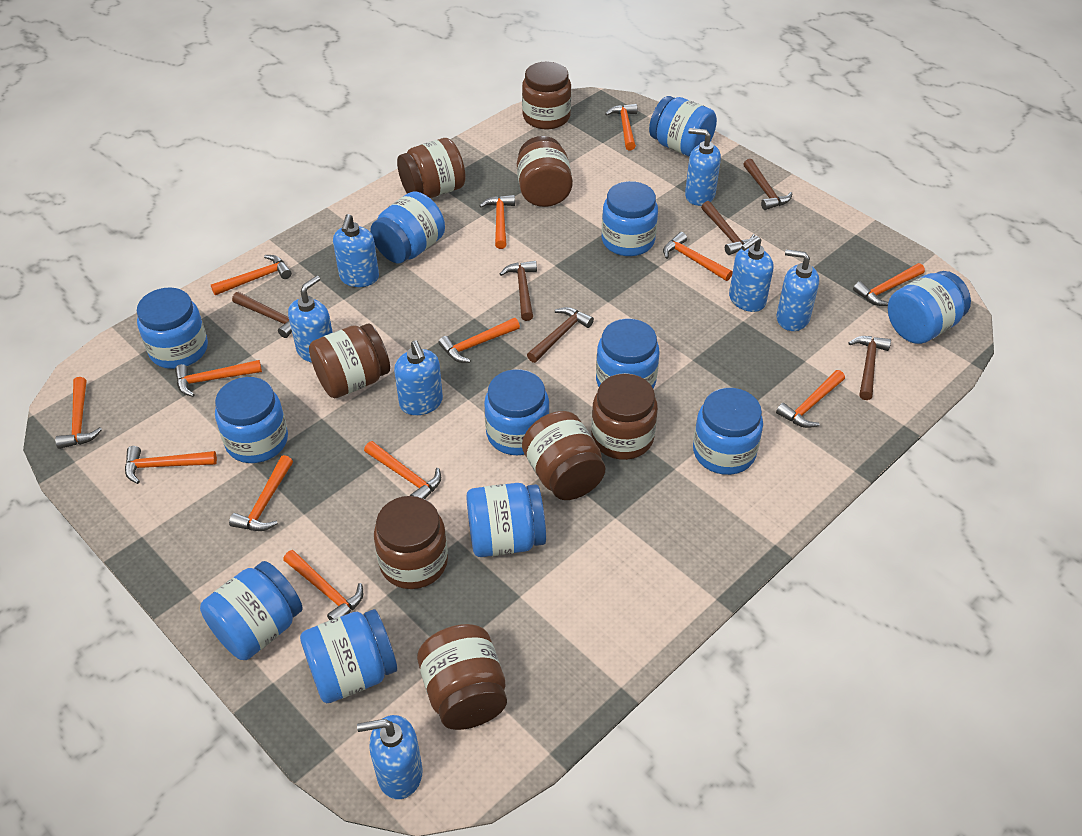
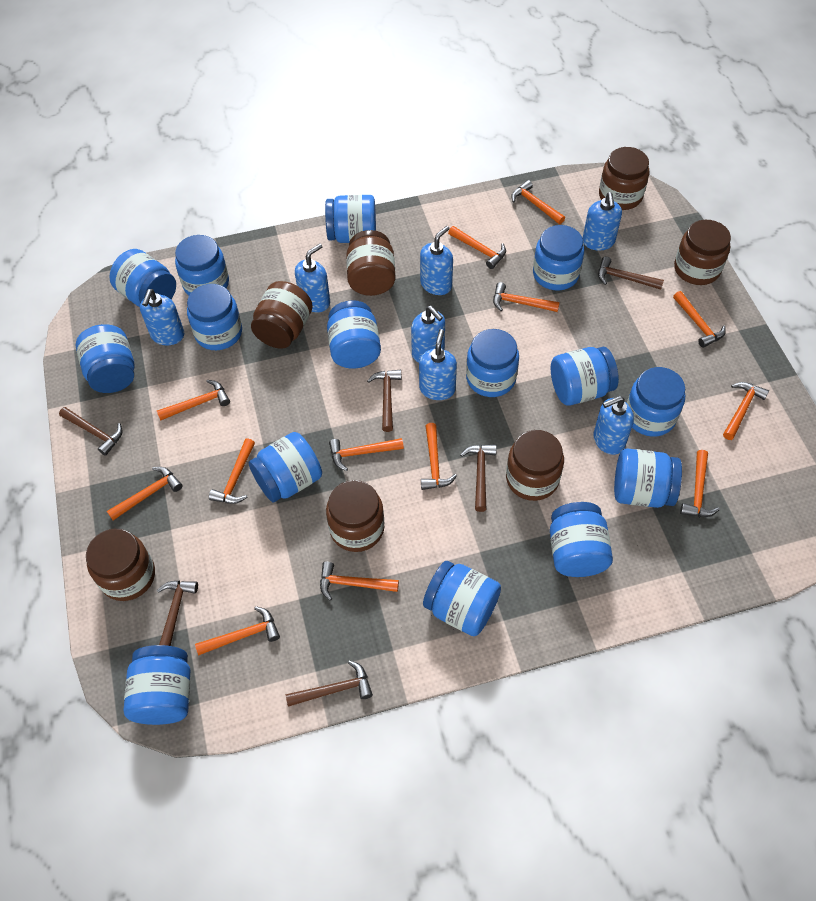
blue jar: [137,288,208,369] [200,561,303,660] [215,377,288,463] [300,609,397,703] [370,192,445,263] [466,483,546,557] [484,369,550,455] [596,319,659,388] [602,181,658,256] [649,96,717,157] [693,388,763,475] [888,271,971,344] = 12 -> [76,324,134,393] [109,249,176,307] [123,645,191,725] [175,235,229,295] [187,284,242,350] [249,432,322,503] [325,195,376,243] [327,300,381,369] [423,561,501,636] [466,329,519,397] [533,225,584,290] [550,502,613,577] [551,347,619,406] [614,448,682,508] [627,367,685,437] = 15
brown jar: [309,323,390,398] [374,496,448,589] [397,138,466,198] [417,624,507,730] [517,136,573,207] [522,61,571,129] [522,411,605,500] [591,373,658,460] = 8 -> [86,529,155,601] [251,281,313,349] [326,480,384,552] [346,230,396,296] [506,430,564,501] [599,147,649,210] [674,220,731,285] = 7

